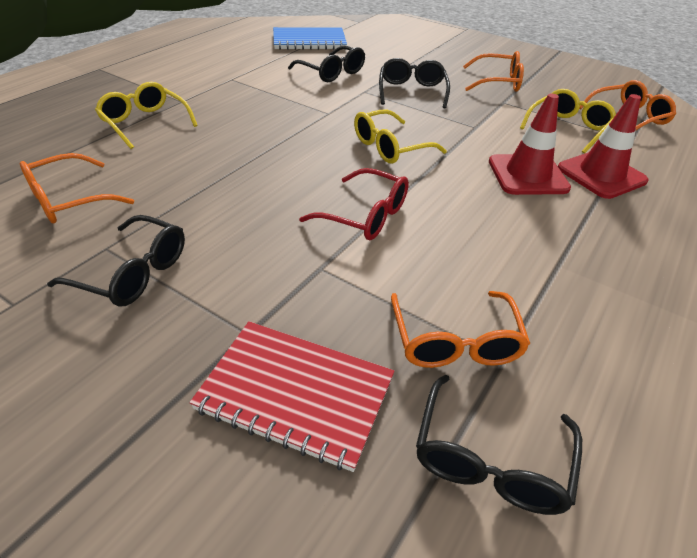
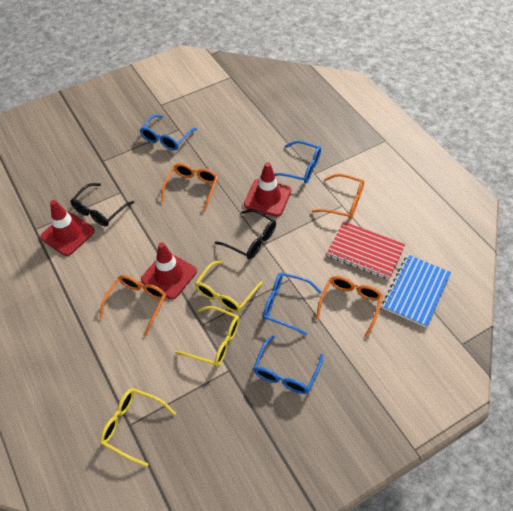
black glasses: [47,215,185,306] [288,46,365,82] [379,58,450,108] [416,375,582,515] = 4 -> [70,183,135,226] [215,209,276,259] = 2
blue glasses: none = 0 -> [140,115,197,151] [253,335,323,394] [263,272,322,335] [274,141,321,184] = 4
red glasses: [299,168,409,240] = 1 -> none = 0
red traffic cone: [489,93,571,195] [558,94,648,199] = 2 -> [40,200,95,256] [141,243,197,300] [244,162,291,217] = 3

